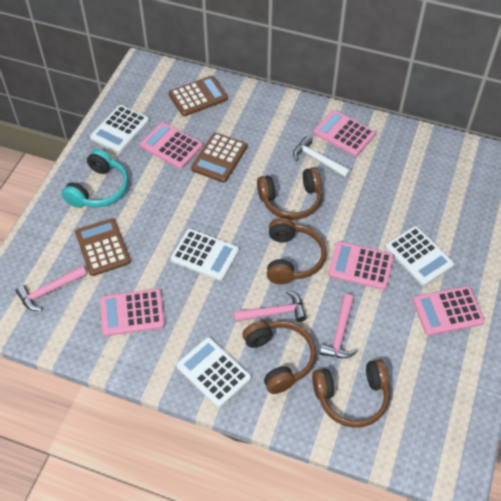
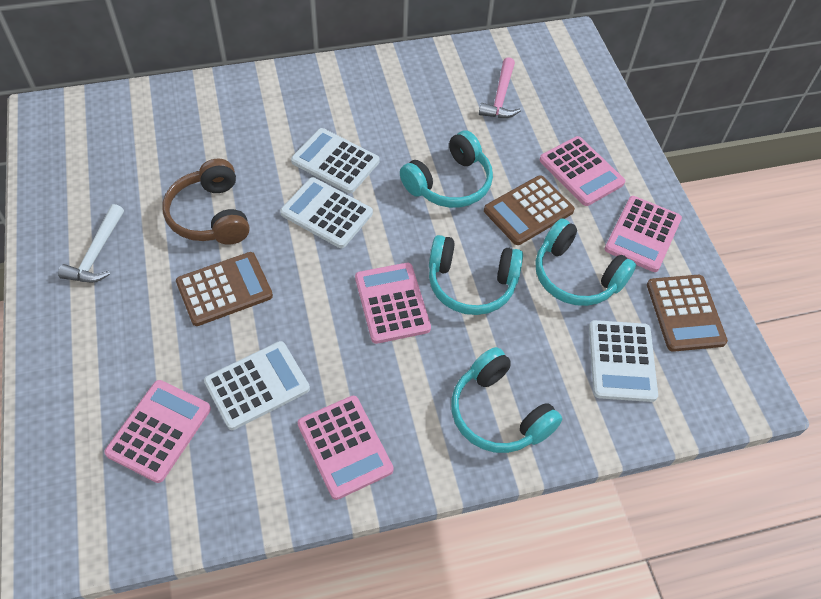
brown headphones: [242,321,316,394] [257,167,322,220] [267,218,326,284] [312,359,390,428] = 4 -> [162,158,250,245] = 1
pink hammer: [16,266,87,311] [233,290,307,322] [320,294,358,358] = 3 -> [479,57,521,118] = 1
turquoise headphones: [62,149,129,208] = 1 -> [400,130,493,208] [429,235,523,315] [451,347,562,453] [535,218,636,306] = 4

